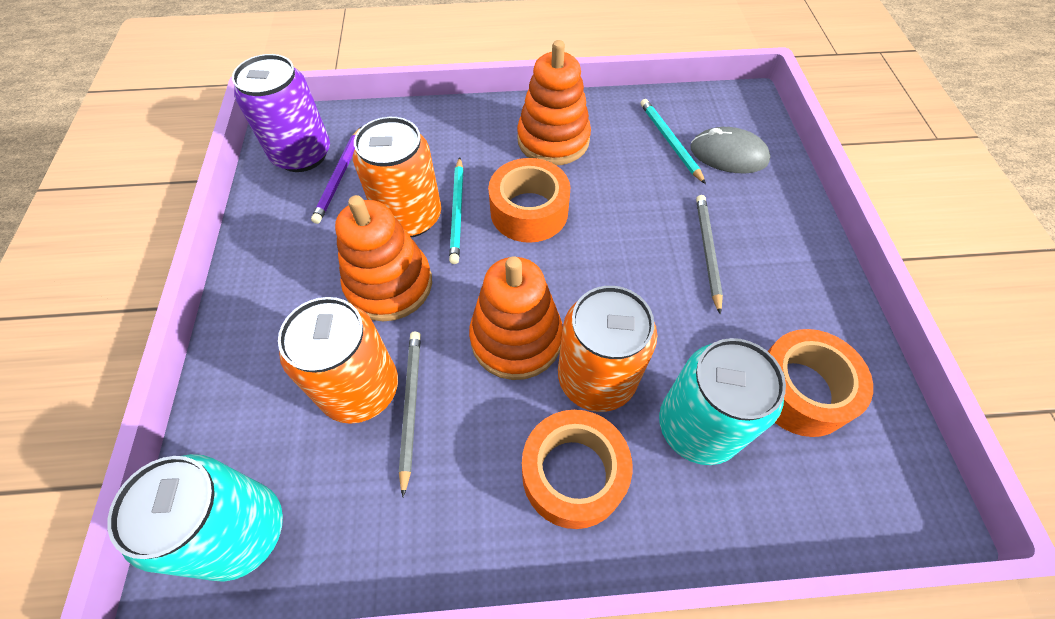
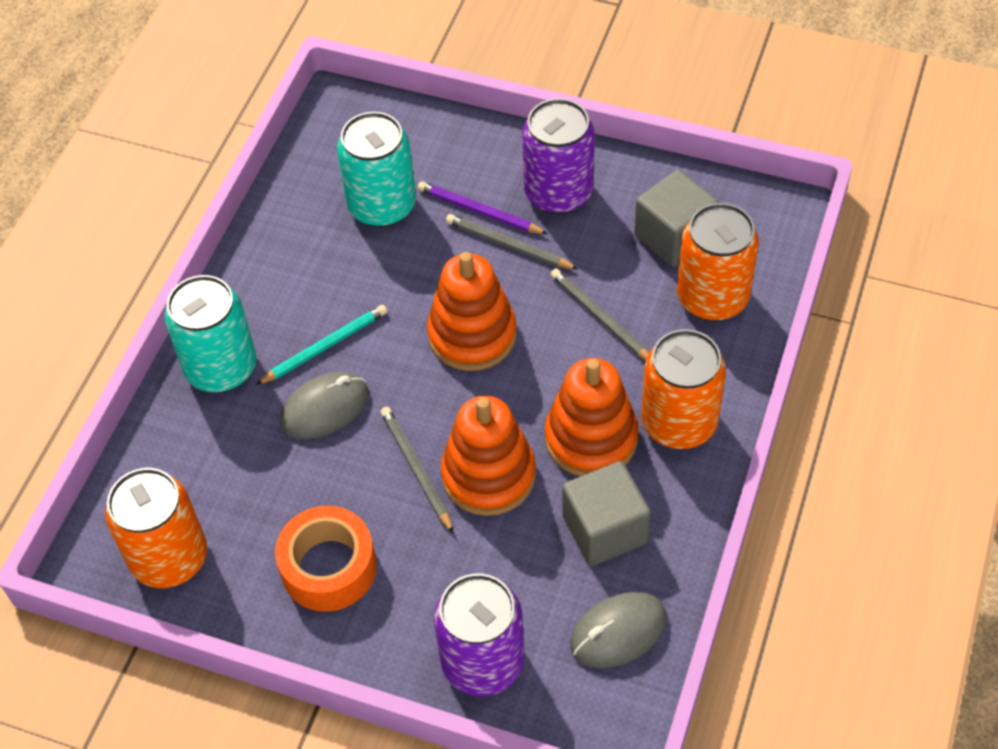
grey cube: none = 0 -> [562,461,651,566] [634,170,719,267] = 2
grey mouse: [691,127,770,173] = 1 -> [280,372,369,439] [570,592,667,668] = 2
grey pencil: [399,332,421,497] [696,195,723,315] = 2 -> [381,407,454,534] [446,214,578,270] [550,268,649,360] = 3
orange tape: [488,158,570,243] [522,410,633,529] [768,329,873,437] = 3 -> [275,506,377,612] = 1
purple can: [232,54,330,172] = 1 -> [434,573,524,696] [522,98,595,214] = 2
turquoise pencil: [449,157,464,264] [641,99,706,184] = 2 -> [256,305,387,385] = 1

